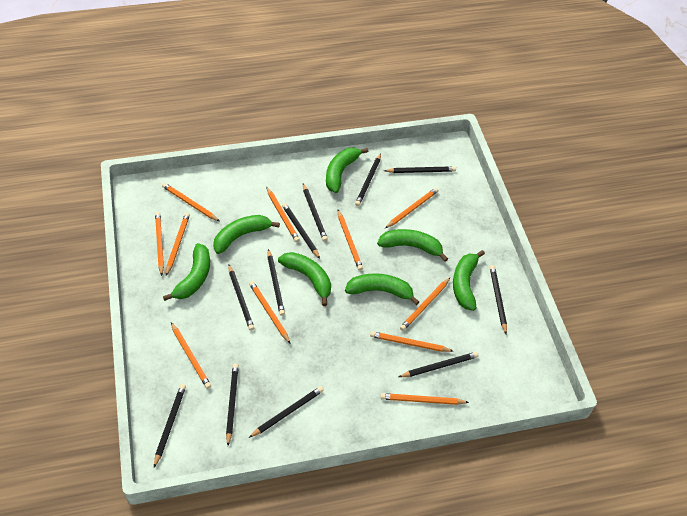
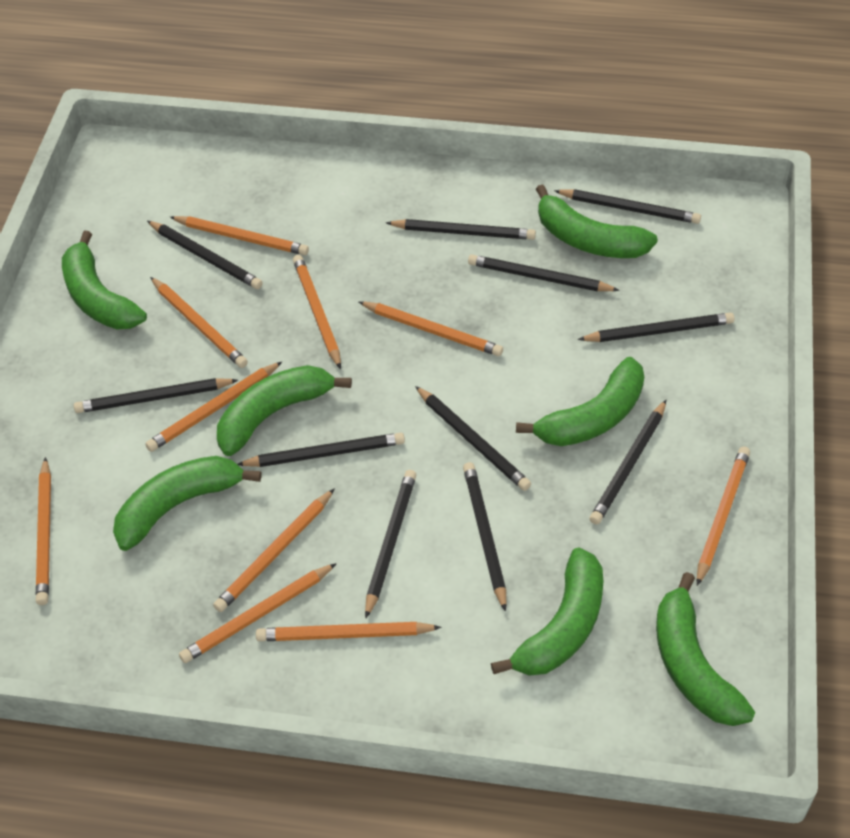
orange pencil: [155,212,164,276] [162,183,219,221] [166,213,190,276] [171,322,211,389] [249,281,291,344] [266,187,300,242] [338,210,363,271] [370,331,453,352] [380,393,469,405] [385,188,439,228] [400,277,451,331] = 11 -> [36,457,51,605] [145,362,282,452] [150,277,248,368] [170,216,309,255] [179,563,337,663] [213,489,334,612] [256,622,442,641] [293,255,341,369] [358,301,503,356] [697,446,750,586] = 10

